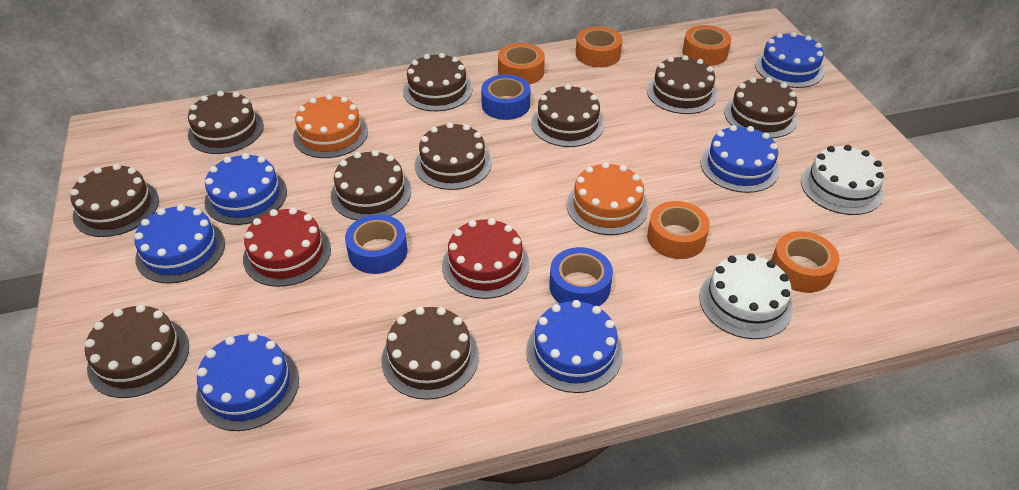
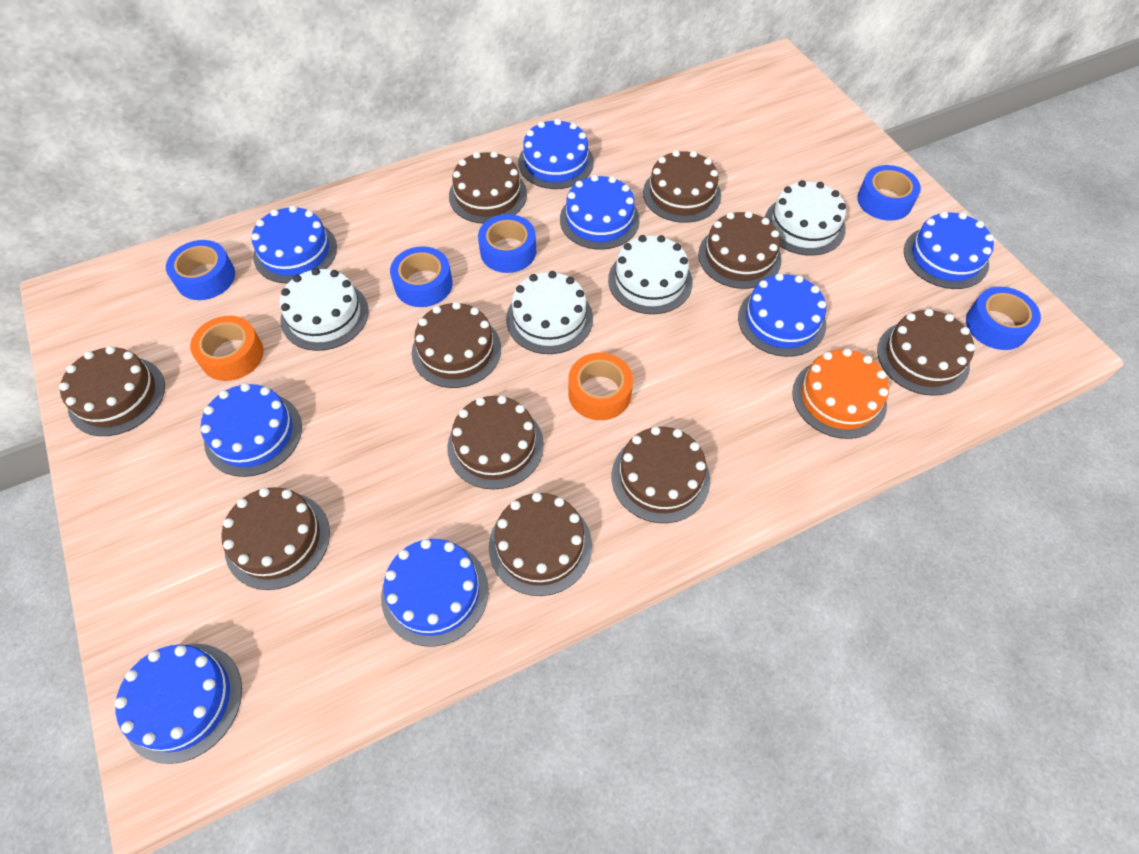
blue cake: [134,204,225,284] [196,333,299,431] [204,153,287,225] [526,300,623,393] [700,125,780,193] [755,32,824,88] = 6 -> [115,644,242,764] [201,383,302,477] [252,206,337,284] [381,539,489,647] [518,119,594,189] [560,175,640,250] [738,273,826,357] [904,211,994,289] = 8
blue tape: [345,214,408,274] [481,74,531,120] [549,247,613,306] = 3 -> [166,240,235,300] [390,246,453,307] [478,214,536,273] [857,165,921,221] [966,287,1041,350] = 5
orange cake: [293,94,368,158] [566,162,648,235] = 2 -> [792,349,889,439] = 1
orange tape: [498,43,545,84] [576,26,622,67] [647,201,710,259] [682,25,731,66] [771,231,840,293] = 5 -> [190,316,264,381] [568,353,633,420] = 2
red cake: [243,208,331,287] [442,218,529,299] = 2 -> none = 0
white cake: [699,254,793,339] [801,145,885,215] = 2 -> [279,268,369,351] [506,271,593,354] [608,235,693,314] [765,180,846,256] = 4

